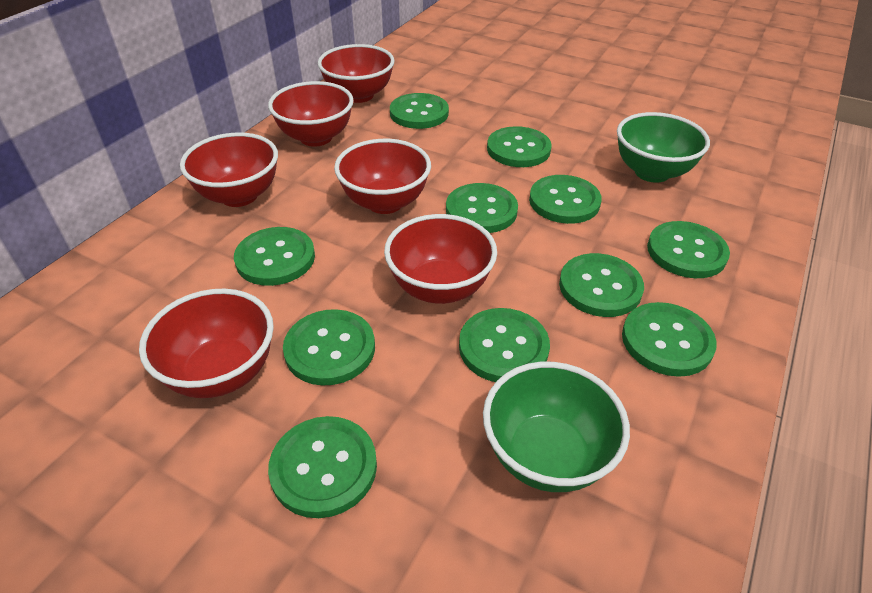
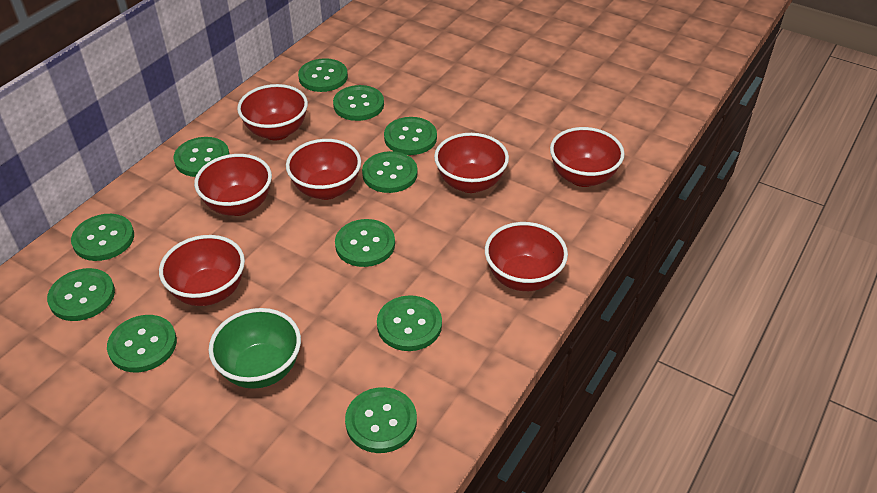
green bowl: [483,362,630,492] [617,112,710,183] = 2 -> [209,308,301,389] = 1
red bowl: [139,289,274,398] [180,132,278,207] [268,81,354,147] [318,44,394,103] [334,139,431,214] [384,214,497,304] = 6 -> [159,235,245,306] [194,154,272,216] [237,84,308,140] [286,139,361,200] [434,133,509,193] [485,222,568,291] [550,127,625,187] = 7

